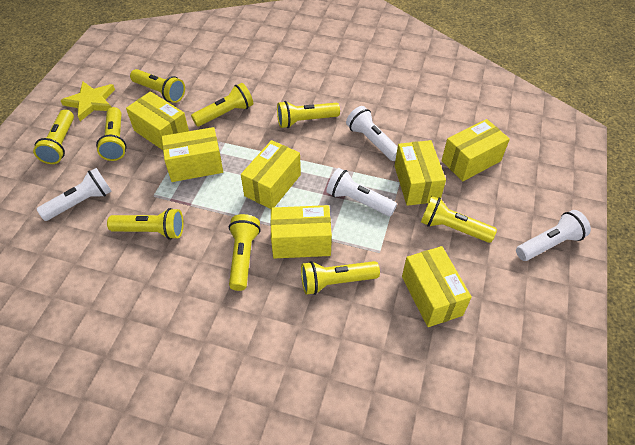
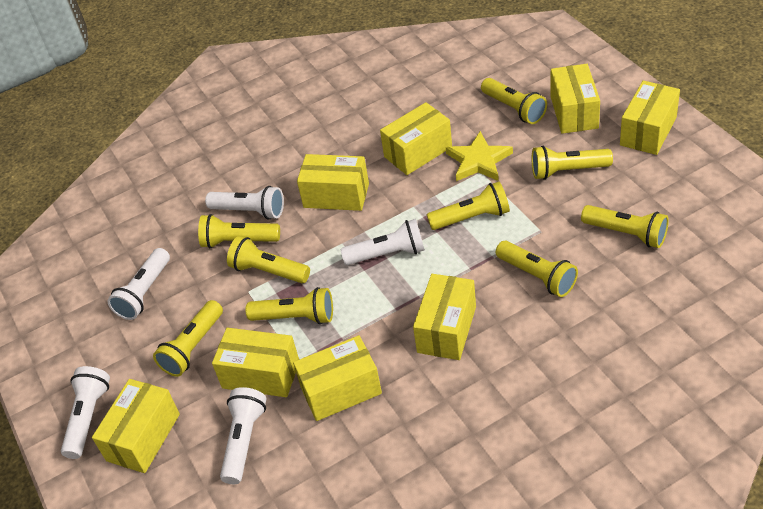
white flashlight: [37,168,112,221] [326,168,397,216] [346,106,398,161] [516,210,591,261] = 4 -> [61,366,110,459] [108,248,170,320] [205,186,284,219] [220,387,266,484] [341,219,425,265] = 5
yellow box: [126,91,189,150] [162,127,223,182] [241,140,301,209] [270,205,332,259] [395,140,446,206] [402,246,472,327] [441,119,510,181] = 7 -> [92,379,180,473] [212,328,299,397] [293,335,382,421] [297,154,369,211] [380,102,452,175] [413,274,476,360] [550,64,600,134] [620,81,680,155] = 8

